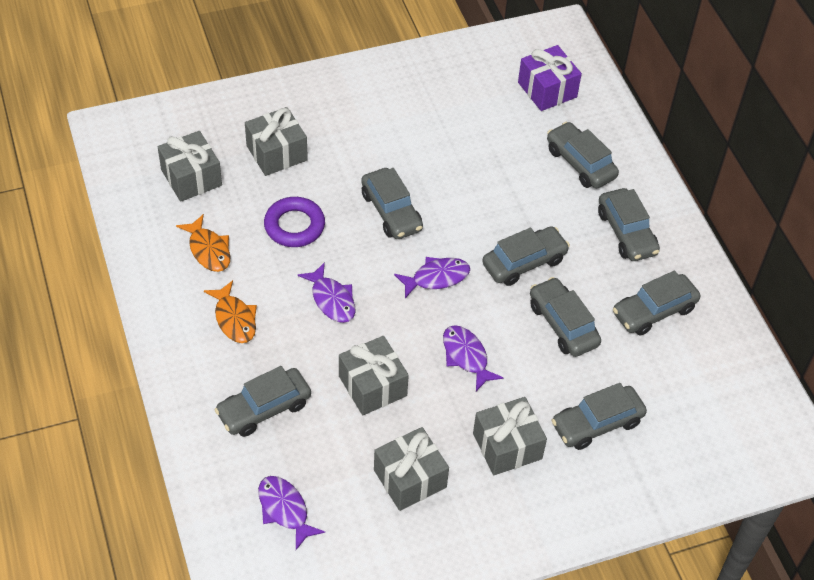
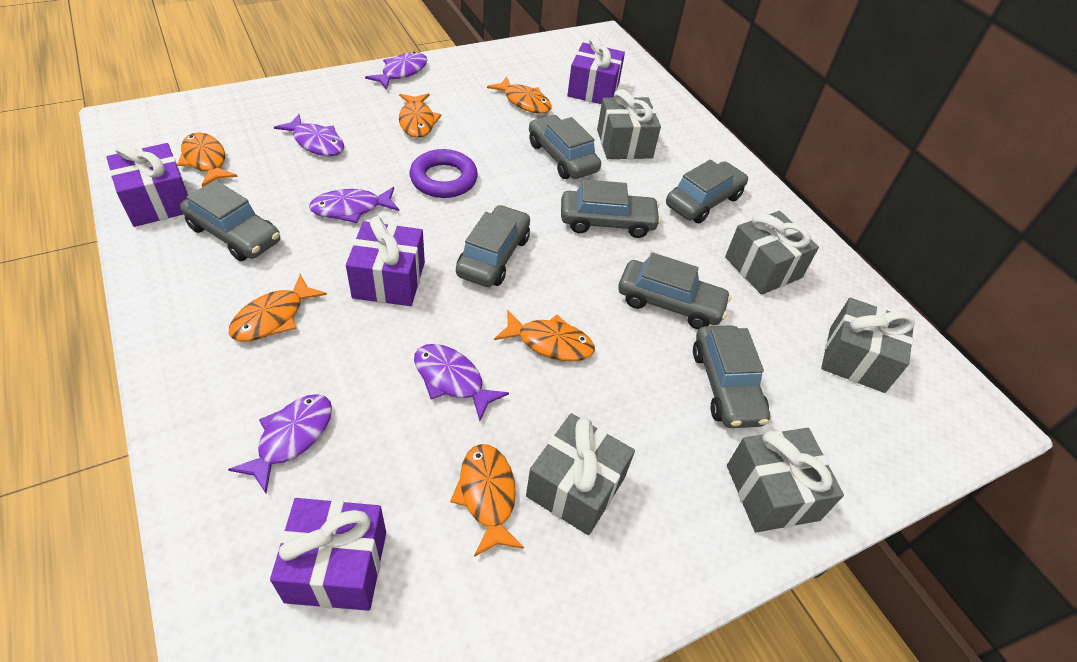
grey car: [214,366,311,437] [361,168,423,239] [482,226,570,286] [530,277,601,357] [547,122,619,188] [551,383,647,450] [598,188,660,261] [613,271,700,336] = 8 -> [180,180,280,261] [456,205,530,287] [529,114,601,179] [561,179,661,238] [618,252,731,329] [666,160,748,224] [693,325,770,428] = 7
orange fish: [176,214,231,272] [204,280,257,343] = 2 -> [177,132,238,187] [229,274,327,341] [399,93,442,138] [450,444,524,557] [487,76,551,114] [494,310,595,361] = 6
purple fish: [258,476,325,550] [298,262,355,323] [394,257,470,298] [443,325,504,391] = 4 -> [228,394,332,493] [274,114,344,156] [309,187,399,223] [365,52,427,90] [414,344,509,421] = 5
purple gift: [518,45,582,111] = 1 -> [106,143,189,227] [270,498,386,611] [346,216,425,306] [567,36,625,104] = 4

